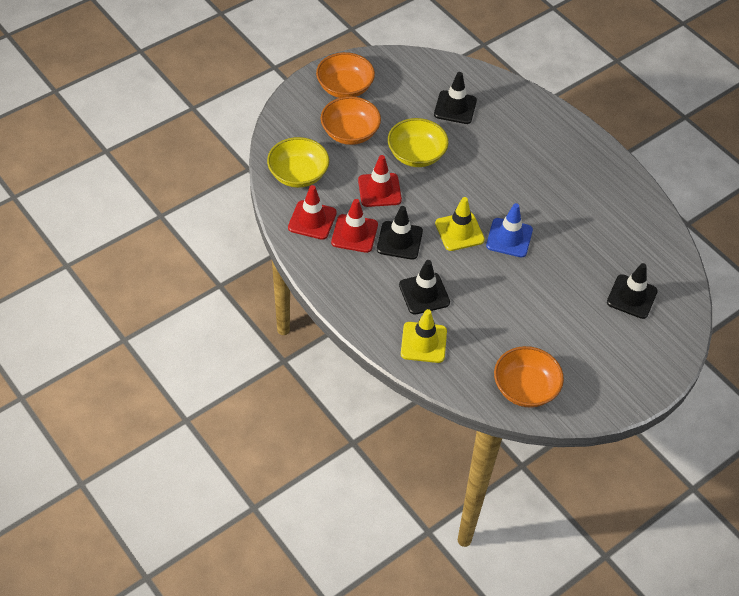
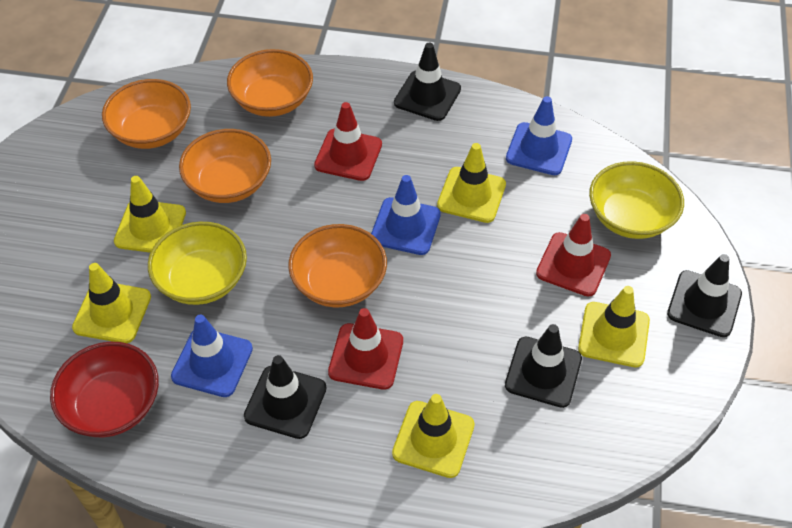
blue traffic cone: [486,203,533,257] = 1 -> [171,314,253,397] [371,175,441,255] [506,96,572,175] = 3
orange bowl: [316,52,375,98] [321,96,381,145] [494,346,564,408] = 3 -> [102,79,191,149] [179,129,271,203] [227,49,313,117] [288,224,387,307] = 4
red bowl: none = 0 -> [50,342,159,437] = 1
yellow traffic cone: [401,309,447,363] [435,197,485,251] = 2 -> [72,263,151,343] [114,176,186,252] [392,394,475,478] [437,143,506,223] [578,286,650,367] = 5

